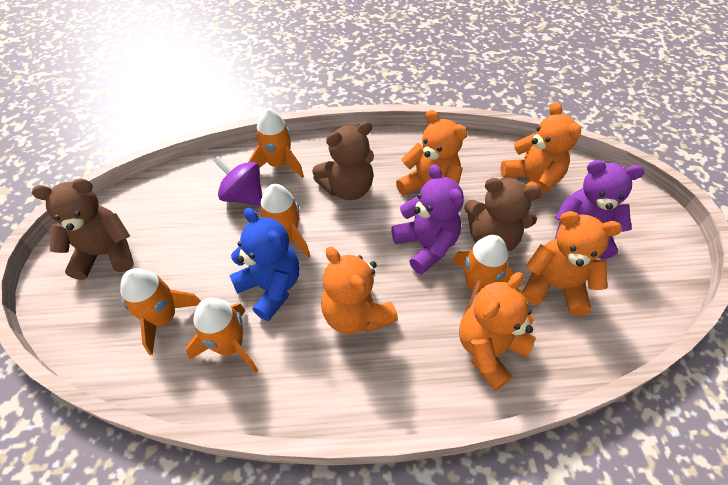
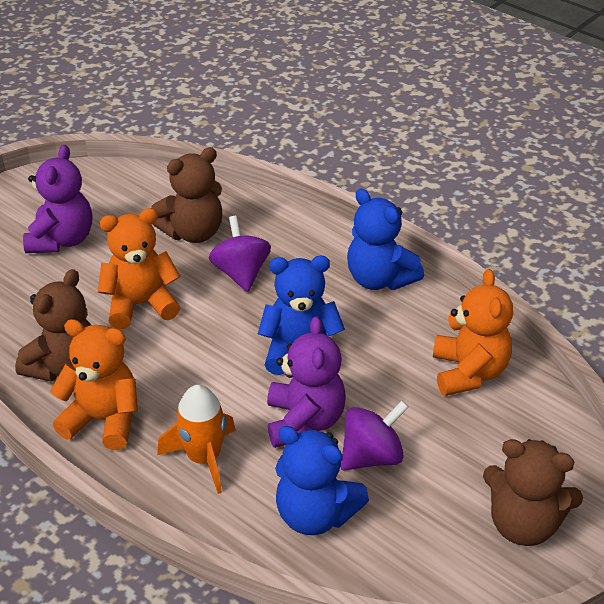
blue teddy bear: [229,207,300,321] = 1 -> [258,256,345,375] [275,426,369,535] [347,189,424,290] = 3
orange rocket: [120,268,201,355] [186,298,258,373] [248,108,304,178] [261,184,310,258] [452,235,515,313] = 5 -> [157,385,236,494] = 1
orange teddy bear: [321,247,398,334] [396,110,468,196] [459,272,535,391] [501,102,581,196] [522,211,622,316] = 5 -> [50,319,138,450] [98,208,181,329] [433,269,513,396] = 3
purple spinning top: [213,156,262,206] = 1 -> [209,216,271,292] [341,401,409,471] = 2

